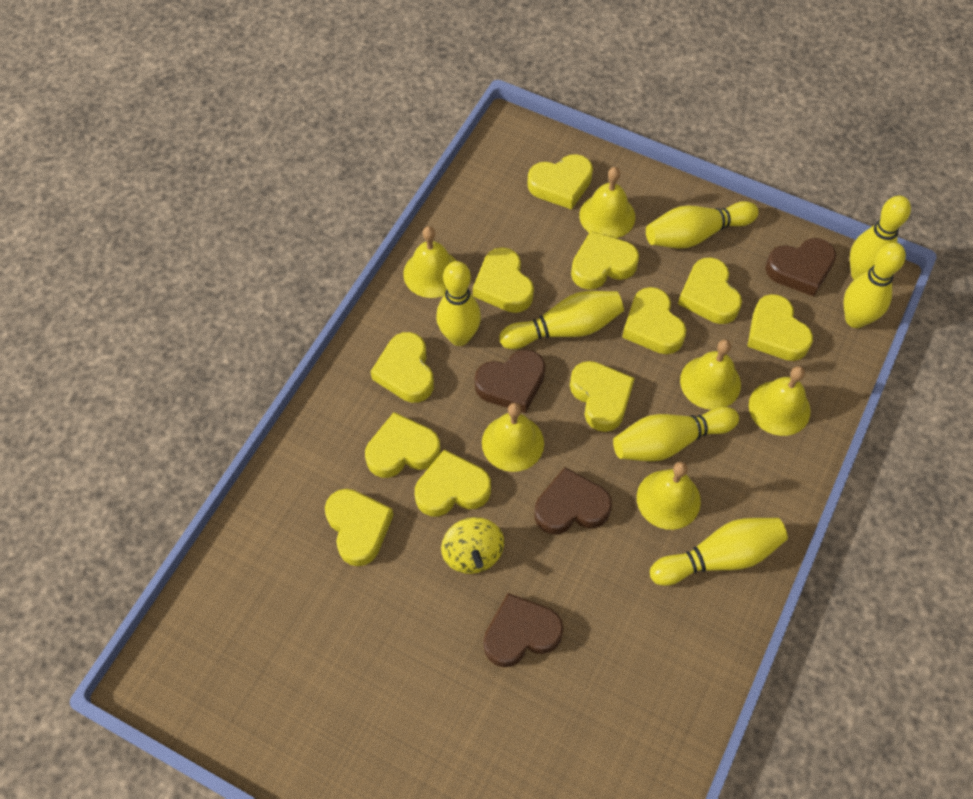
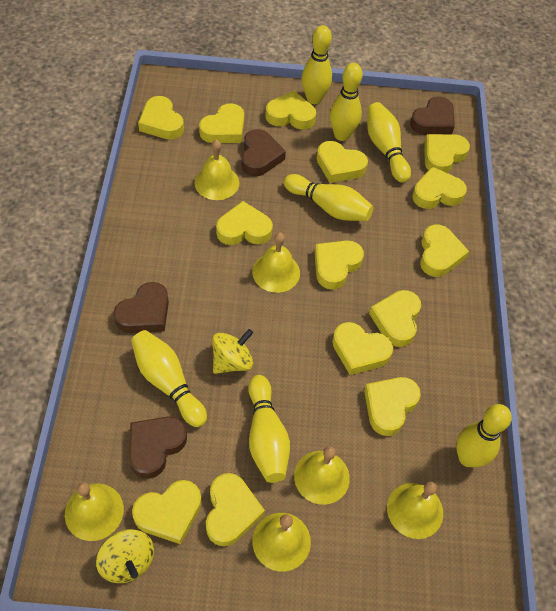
yellow heart: [325,489,394,566] [365,412,441,478] [370,332,434,403] [415,449,491,516] [473,247,534,313] [527,154,593,210] [570,361,635,432] [571,231,639,290] [622,287,686,354] [678,257,742,324] [747,294,813,361] = 11 -> [132,480,202,545] [138,96,184,140] [199,103,244,143] [206,473,265,546] [216,201,273,245] [266,91,316,129] [314,240,364,290] [317,141,368,183] [332,322,393,375] [364,377,421,436] [369,290,421,347] [412,167,467,209] [420,225,469,277] [425,134,470,173] = 14
yellow spinning top: [441,517,504,574] = 1 -> [96,529,154,583] [212,329,253,374] = 2

